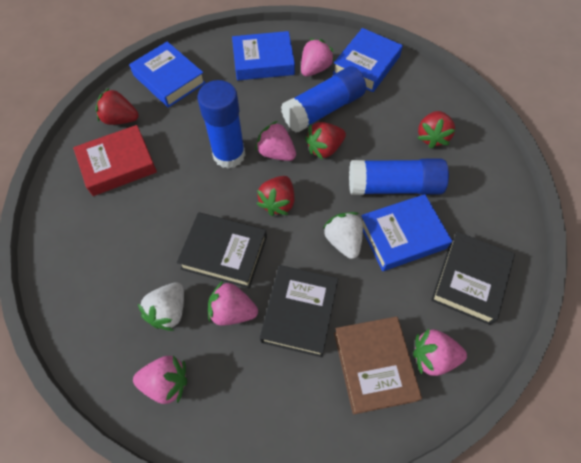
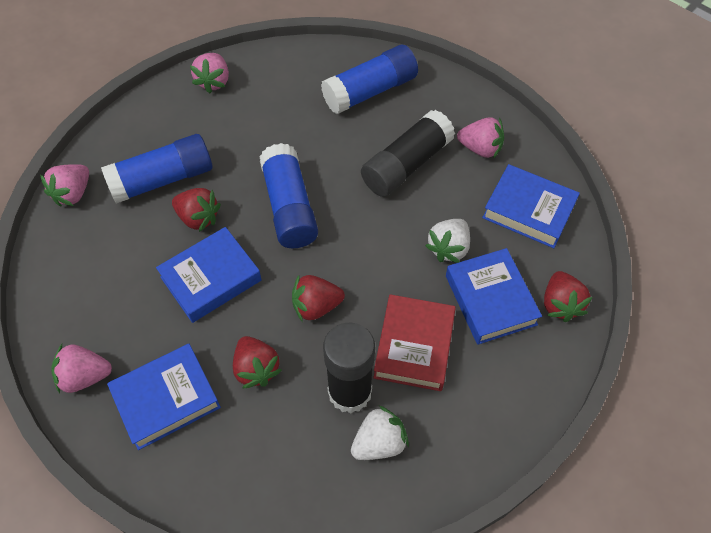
black book: [177,212,267,288] [260,265,338,357] [431,232,515,325] = 3 -> none = 0
black glue stick: none = 0 -> [323,323,375,413] [361,110,455,197] = 2
brown book: [334,316,422,414] = 1 -> none = 0
pink strawberry: [133,356,187,404] [208,281,258,326] [255,121,296,161] [301,38,334,77] [413,329,467,376] = 5 -> [41,164,89,207] [51,344,112,393] [190,53,229,93] [457,117,504,158] = 4

